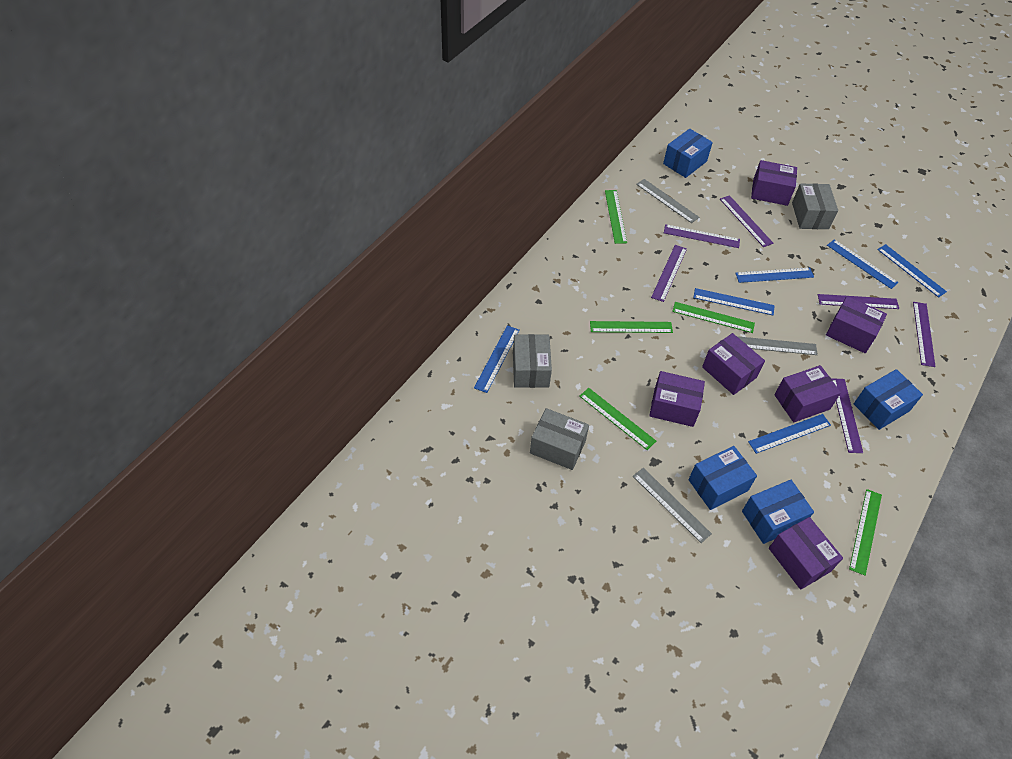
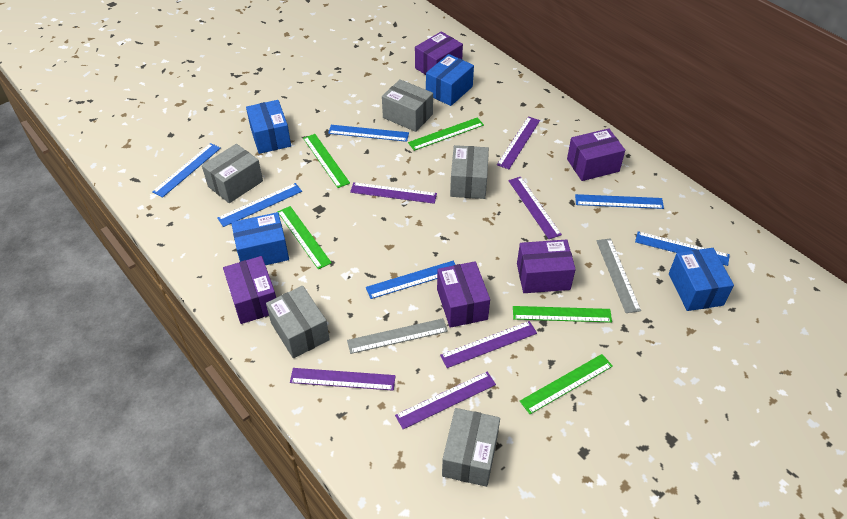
grey box: [513,334,552,388] [530,408,589,470] [792,183,838,229] = 3 -> [202,144,263,203] [266,286,330,358] [382,79,433,132] [442,408,500,487] [450,145,489,199] = 5
grey ruler: [633,468,712,543] [636,179,699,223] [737,336,818,355] = 3 -> [347,318,448,354] [596,238,641,313] = 2
purple box: [649,371,705,427] [702,333,765,395] [751,160,797,206] [769,517,843,590] [774,365,841,422] [826,296,887,353] = 6 -> [223,256,276,324] [415,31,463,75] [437,261,490,328] [517,239,576,293] [567,128,625,181] = 5

